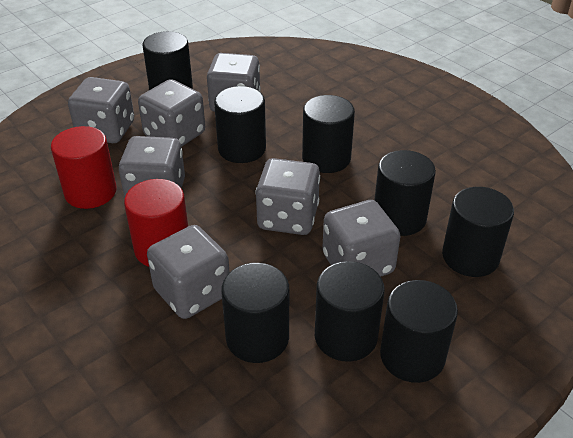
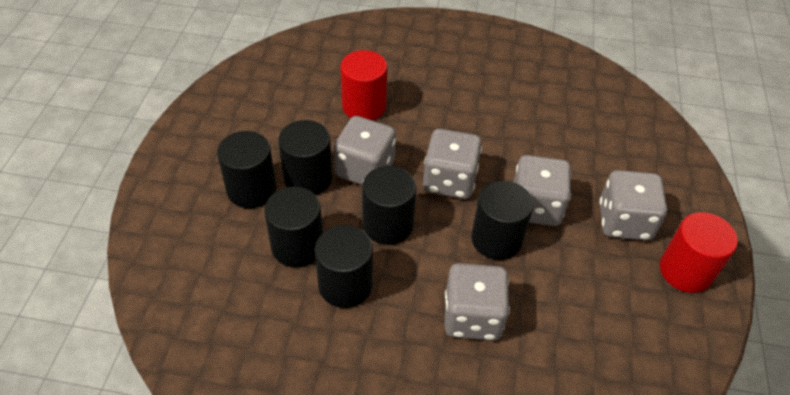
black cylinder: [143,31,193,90] [214,86,266,163] [221,263,289,363] [302,95,355,173] [315,261,385,362] [374,150,436,236] [380,280,458,383] [442,187,514,277] = 8 -> [217,131,276,208] [264,187,323,268] [278,120,333,195] [315,225,373,308] [362,166,416,245] [471,180,533,260] = 6
grey dice: [68,77,134,143] [119,136,185,198] [138,79,205,147] [147,225,230,319] [207,53,261,112] [255,158,320,235] [322,200,401,277] = 7 -> [334,116,396,185] [423,129,482,199] [444,263,510,341] [514,155,571,226] [599,170,667,241] = 5

